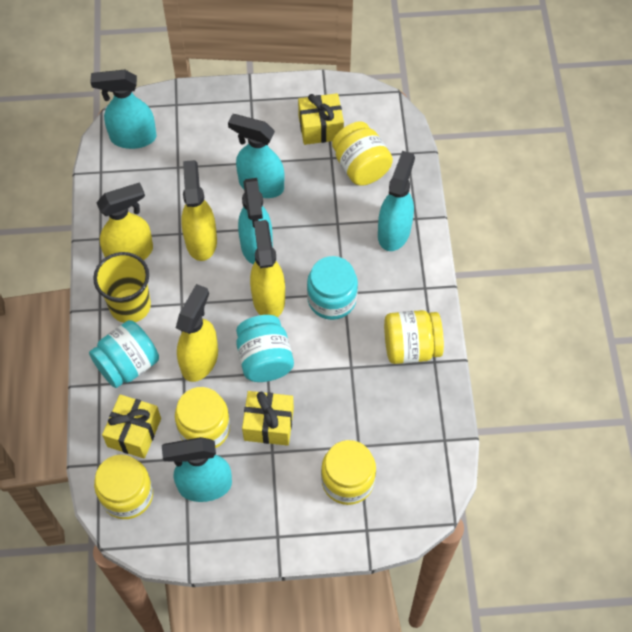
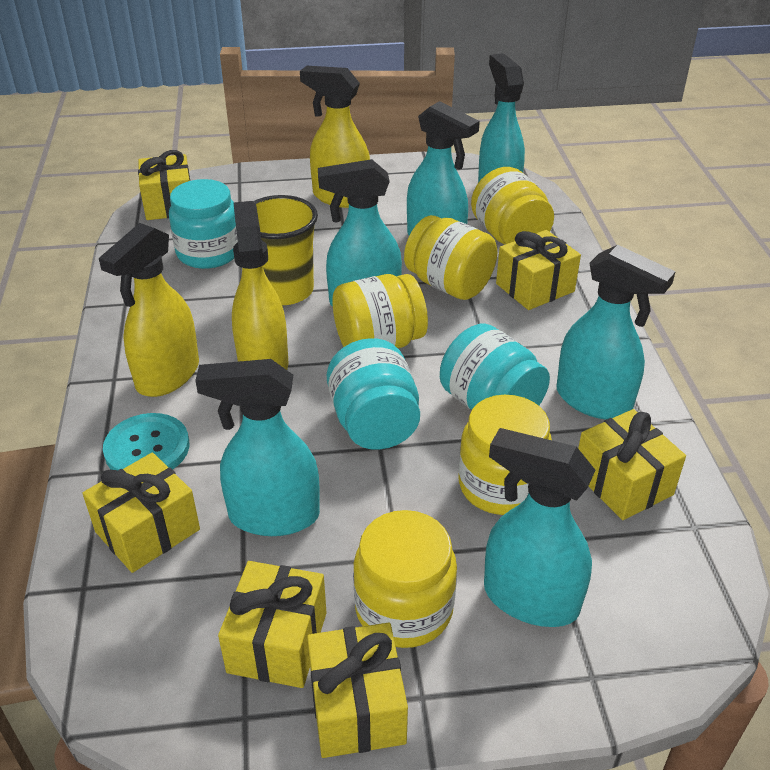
turquoise button: none = 0 -> [103,413,189,470] = 1
turquoise spray bottle: [90,70,157,149] [162,437,232,502] [228,114,285,198] [238,178,273,264] [378,151,415,251] = 5 -> [195,359,320,536] [318,159,402,307] [407,101,480,235] [478,53,525,183] [484,428,595,627] [557,245,676,420] = 6
yellow gift: [102,394,161,459] [242,391,294,446] [298,93,344,145] = 3 -> [82,453,200,573] [138,150,190,220] [218,561,327,688] [307,623,408,758] [496,230,581,310] [578,409,686,520] = 6
yellow spray bottle: [96,182,153,260] [176,284,218,382] [181,160,217,261] [250,220,285,317] = 4 -> [99,223,199,397] [232,201,288,370] [300,66,370,208] = 3

